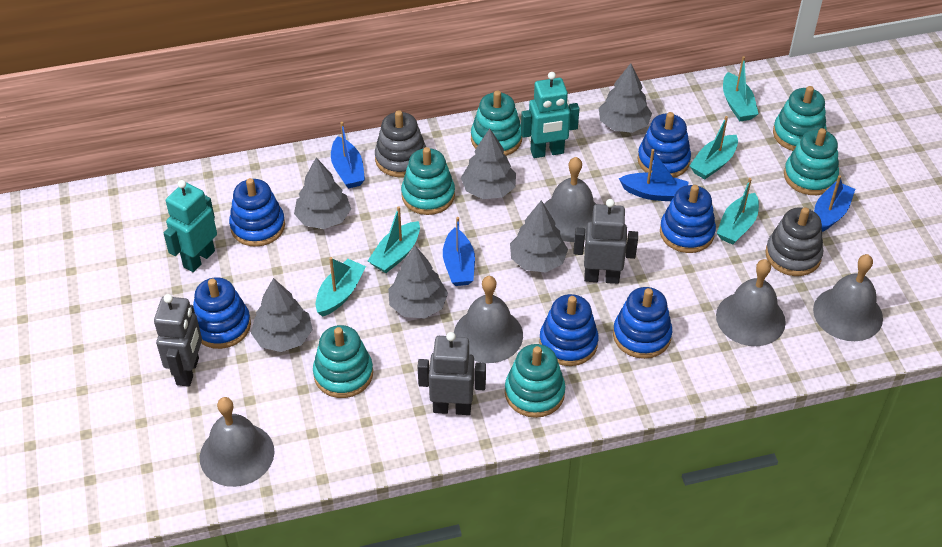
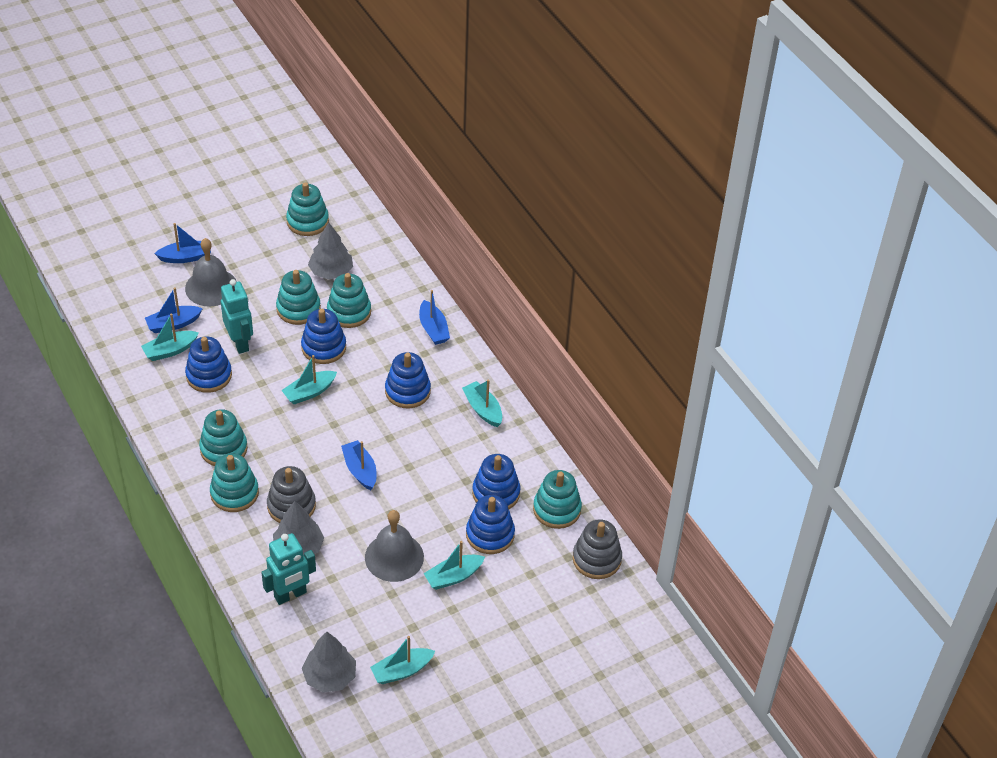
blue stacking toy: [193,277,251,349] [229,178,285,247] [539,294,599,366] [613,287,672,359] [637,112,691,178] [660,185,716,253] = 6 -> [185,336,232,393] [301,309,346,364] [385,352,431,408] [466,495,515,554] [472,454,520,509] = 5
grey bell: [200,397,275,487] [454,276,523,363] [544,157,596,242] [716,259,786,346] [813,254,883,341] = 5 -> [185,238,237,307] [365,510,424,582] = 2
grey robot: [154,294,202,387] [417,332,486,415] [573,199,638,284] = 3 -> none = 0
grey tree: [251,278,313,352] [294,157,351,229] [388,246,448,318] [461,129,516,199] [510,200,568,272] [599,63,652,133] = 6 -> [273,501,324,555] [302,632,356,693] [308,222,353,279] = 3

